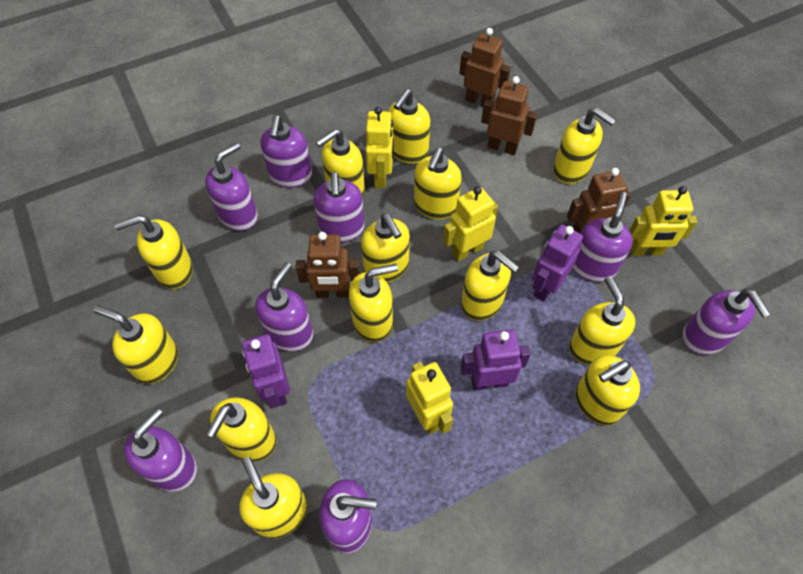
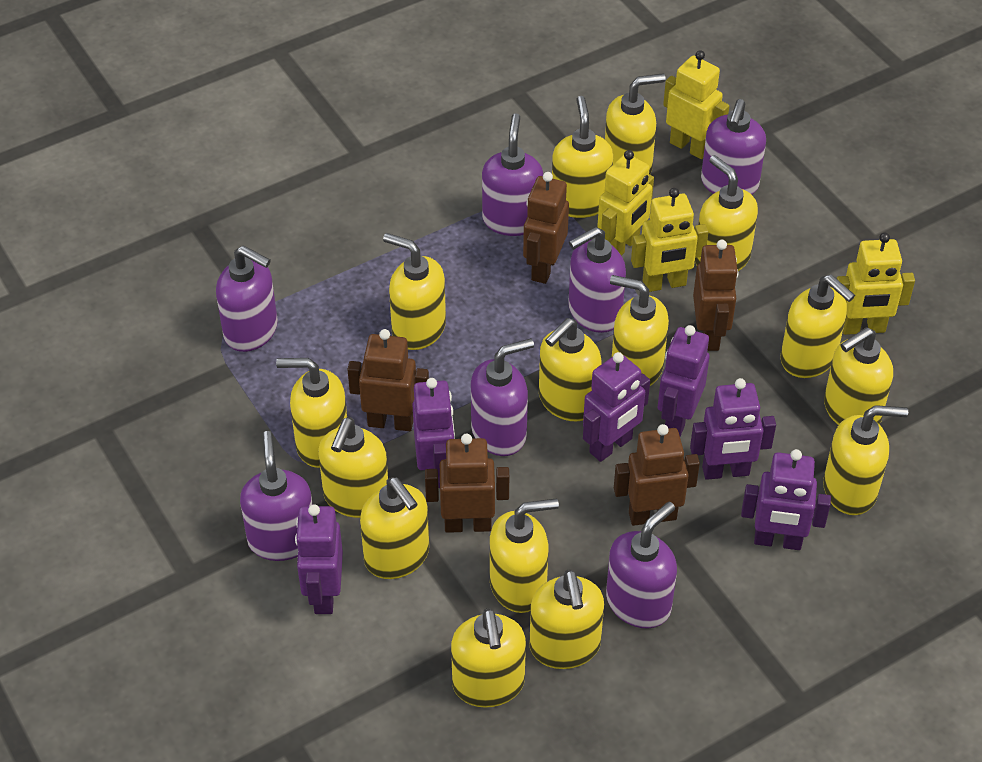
brown robot: [296,232,360,298] [459,28,511,107] [481,76,537,155] [567,168,631,234] = 4 -> [347,329,429,431] [425,433,509,533] [523,172,569,284] [614,424,700,526] [693,240,739,351] = 5
purple robot: [242,334,290,408] [461,330,531,391] [532,224,583,301] = 3 -> [295,504,343,614] [412,378,455,488] [583,352,650,462] [658,325,710,436] [690,378,776,480] [741,449,831,550] = 6
purple soap dispenser: [124,408,197,492] [205,142,258,231] [255,262,313,352] [261,115,312,188] [313,172,365,242] [319,479,377,554] [573,192,633,282] [682,289,771,355] = 8 -> [216,245,278,352] [240,431,313,561] [471,338,534,456] [482,113,543,236] [568,227,626,333] [606,502,677,629] [701,99,766,195] = 7
yellow soap dispenser: [93,305,178,384] [115,215,193,289] [206,397,277,462] [239,457,308,539] [316,129,365,197] [349,264,398,342] [361,213,410,283] [388,89,430,164] [414,148,462,220] [461,251,519,321] [553,107,616,184] [569,276,635,365] [575,355,640,425] = 13 -> [276,358,347,468] [318,417,388,518] [360,477,429,579] [383,233,446,350] [451,608,526,708] [490,498,559,613] [530,569,604,669] [539,318,602,421] [552,96,613,218] [605,73,666,174] [610,275,669,386] [695,155,758,271] [780,274,855,378] [823,405,908,515] [824,327,893,425] = 15

